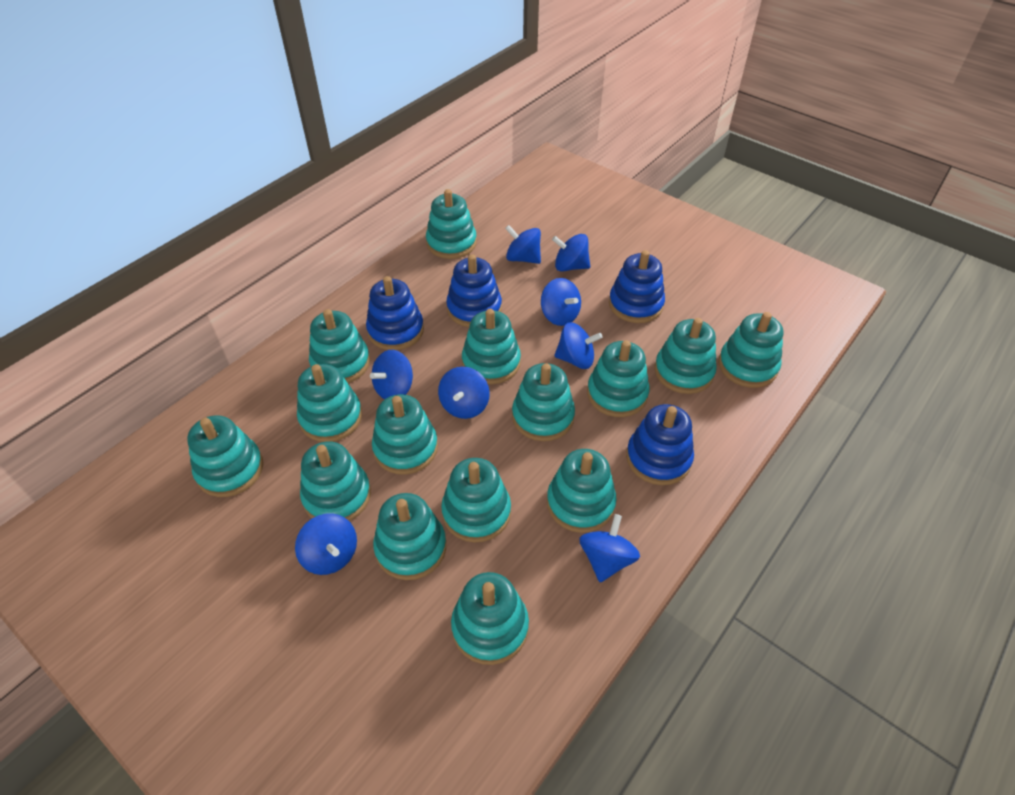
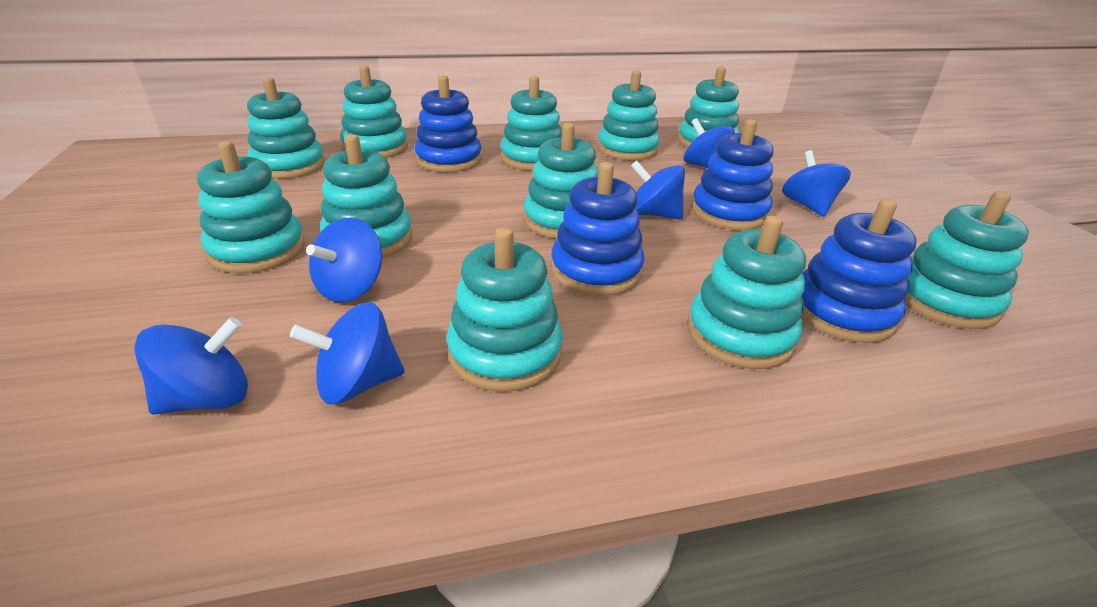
blue spinning top: [295,513,357,575] [370,350,413,400] [438,366,490,419] [505,225,541,264] [541,278,581,326] [552,234,590,272] [554,322,603,369] [579,514,640,582] = 8 -> [134,317,248,415] [290,302,405,405] [306,217,382,302] [631,160,685,220] [684,118,735,168] [782,150,851,217] = 6
turquoise stacking toy: [187,415,263,497] [297,364,362,442] [300,441,371,521] [309,309,370,383] [372,394,438,475] [373,493,446,580] [426,189,477,259] [441,458,511,543] [451,572,529,665] [462,309,521,384] [512,363,575,441] [547,449,616,533] [587,340,649,417] [655,318,717,394] [718,312,783,388] = 15 -> [197,141,305,273] [247,77,325,179] [320,134,413,258] [340,65,408,158] [446,227,563,392] [500,76,562,171] [524,123,599,239] [597,70,660,160] [678,67,739,148] [687,216,806,369] [905,191,1029,329] = 11

